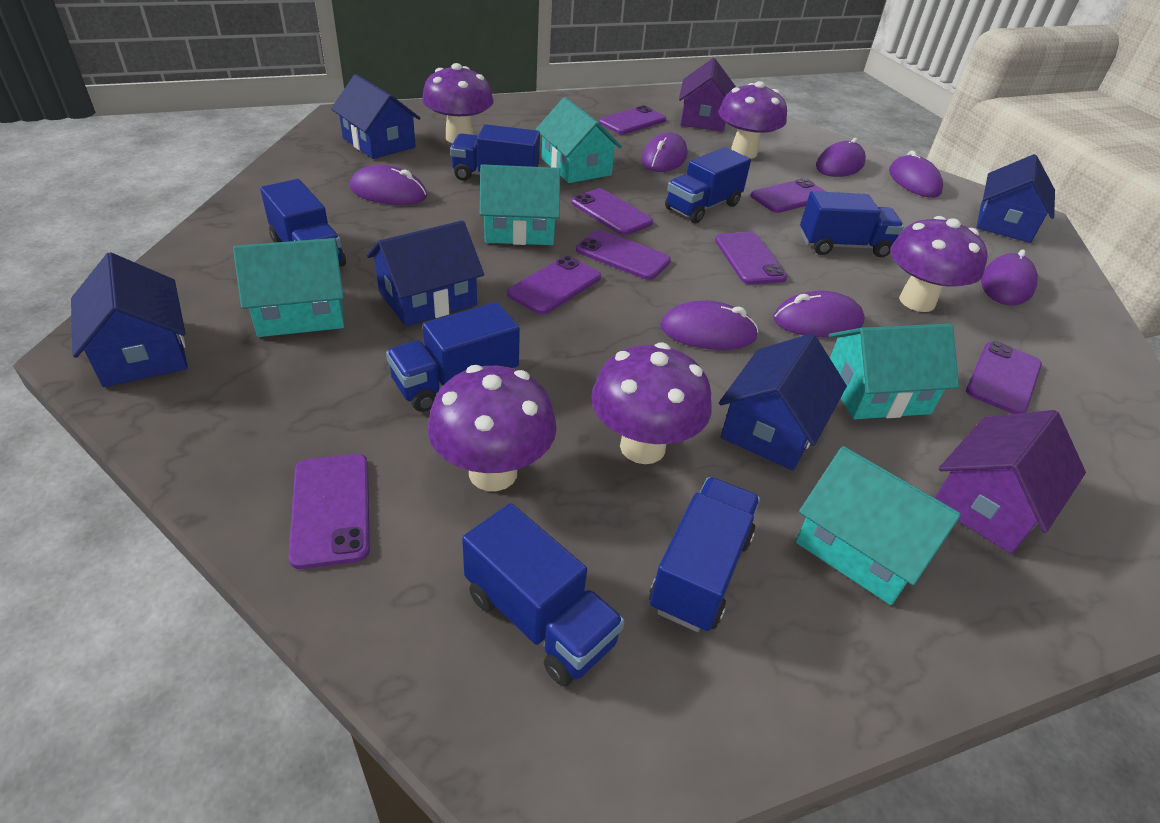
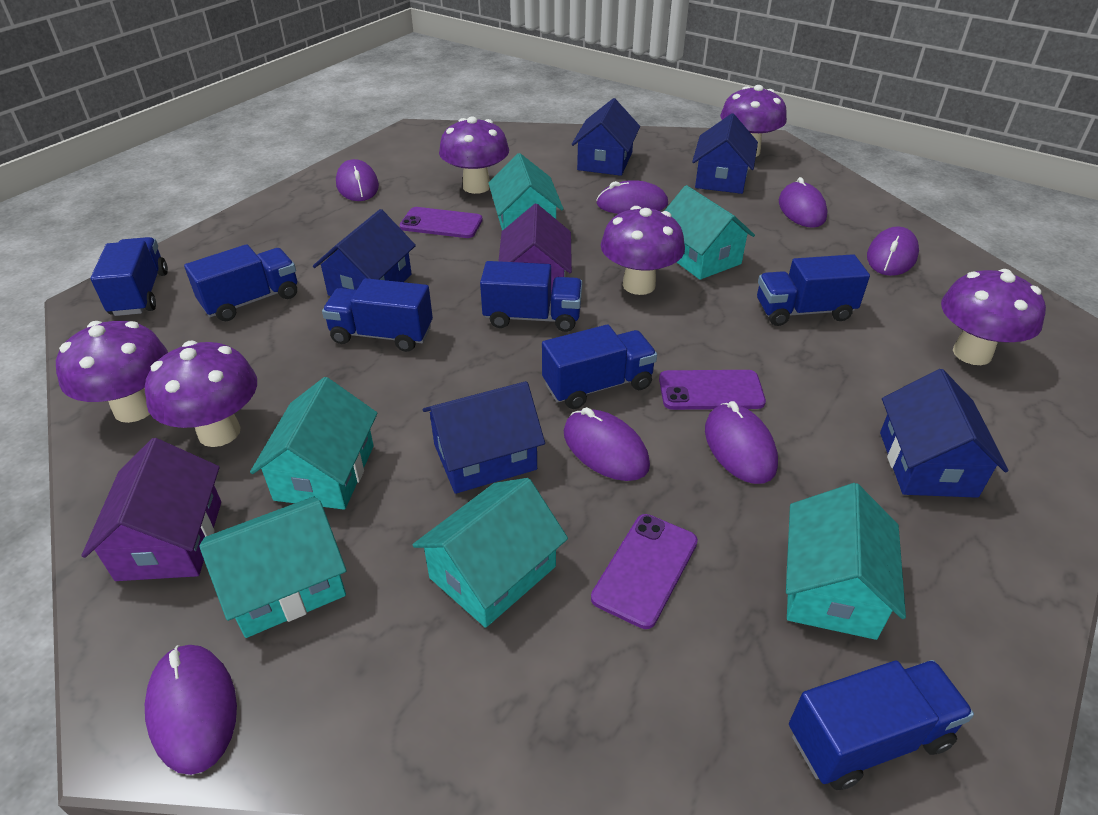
purple mushroom: [422,63,494,143] [427,365,557,491] [591,343,712,464] [718,81,787,159] [890,216,988,312] = 5 -> [56,321,168,423] [145,341,257,447] [439,116,509,194] [601,206,685,295] [720,85,787,157] [941,269,1046,365] = 6
purple phone: [288,454,370,569] [507,256,601,315] [571,188,653,235] [576,230,671,280] [599,106,666,134] [715,232,787,284] [751,178,827,213] [966,341,1042,414] = 8 -> [400,207,483,238] [591,514,698,629] [659,370,766,410] = 3
turquoise house: [233,238,344,337] [480,164,560,245] [535,97,622,183] [796,446,961,605] [829,324,959,419] = 5 -> [199,497,347,638] [250,377,378,510] [412,478,568,628] [489,153,564,231] [664,185,755,280] [786,483,906,640] = 6

